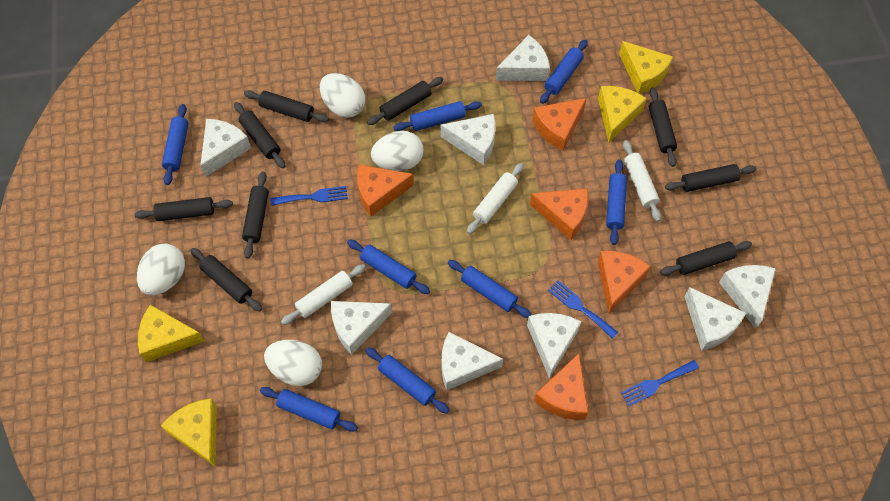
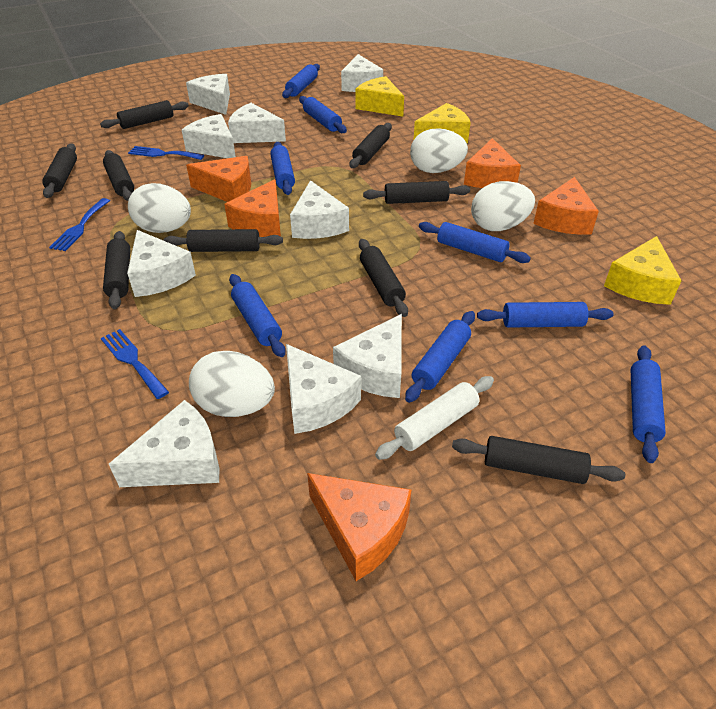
white cheese: [200,119,251,177] [331,301,392,355] [441,114,495,165] [442,332,503,390] [496,35,550,81] [527,313,581,378] [684,287,746,351] [719,265,776,329] = 8 -> [109,400,219,487] [127,230,196,297] [182,114,236,158] [186,74,230,115] [228,103,286,143] [286,344,361,434] [290,180,349,239] [333,314,402,398] [341,54,383,92] = 9
white rolling pin: [281,264,366,325] [467,163,524,234] [623,140,661,222] = 3 -> [375,376,494,460] = 1
yellow cheese: [138,305,204,362] [161,398,217,467] [598,86,647,142] [619,41,673,94] = 4 -> [355,76,404,117] [414,103,471,143] [604,236,682,305] = 3

